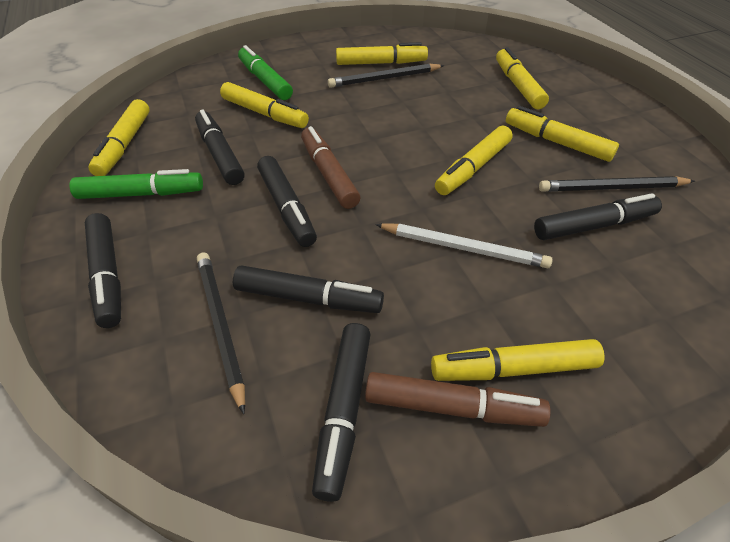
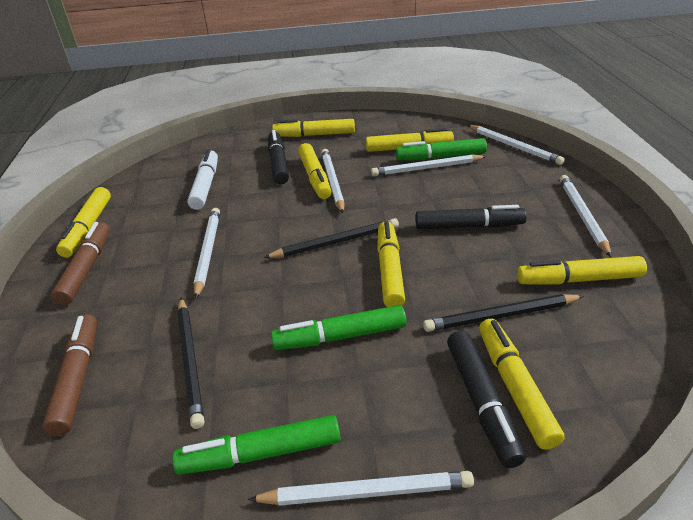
black marker: [85,213,121,328] [195,110,245,185] [233,265,384,313] [257,156,317,247] [312,323,371,502] [534,193,662,240] = 6 -> [268,130,289,184] [415,205,527,229] [447,331,526,468] = 3
green marker: [70,169,203,199] [238,45,293,100] = 2 -> [173,415,341,475] [271,305,406,350] [396,138,487,161] = 3
white marker: none = 0 -> [187,149,218,210] = 1
white pencil: [375,224,552,268] = 1 -> [194,208,220,299] [248,471,474,506] [321,149,345,213] [371,154,487,176] [468,125,565,165] [560,175,611,257] = 6

